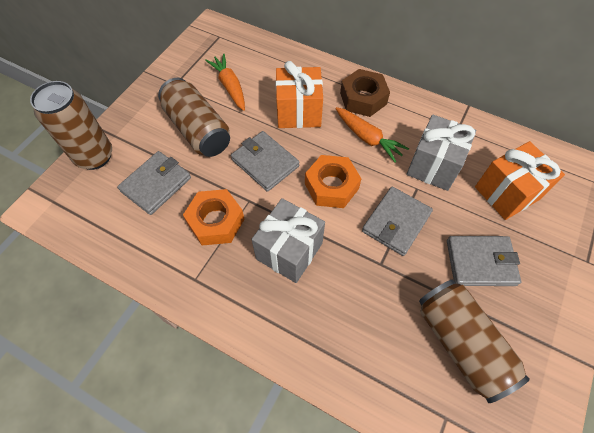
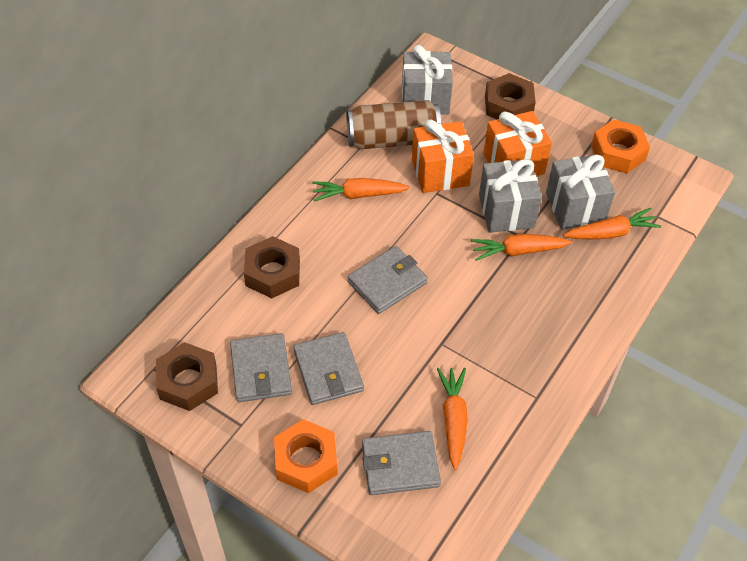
brown can: [30,81,112,170] [158,78,230,157] [419,279,530,403] = 3 -> [347,100,441,149] = 1
brown nut: [340,69,390,117] = 1 -> [156,342,218,411] [244,236,300,299] [485,73,536,119] = 3
grey gift: [252,198,325,283] [406,114,476,191] = 2 -> [402,45,453,115] [479,159,542,233] [546,154,615,230] = 3
orange carrot: [205,53,245,111] [335,107,409,163] = 2 -> [313,178,410,202] [437,368,468,470] [471,234,572,261] [563,208,661,240] = 4

